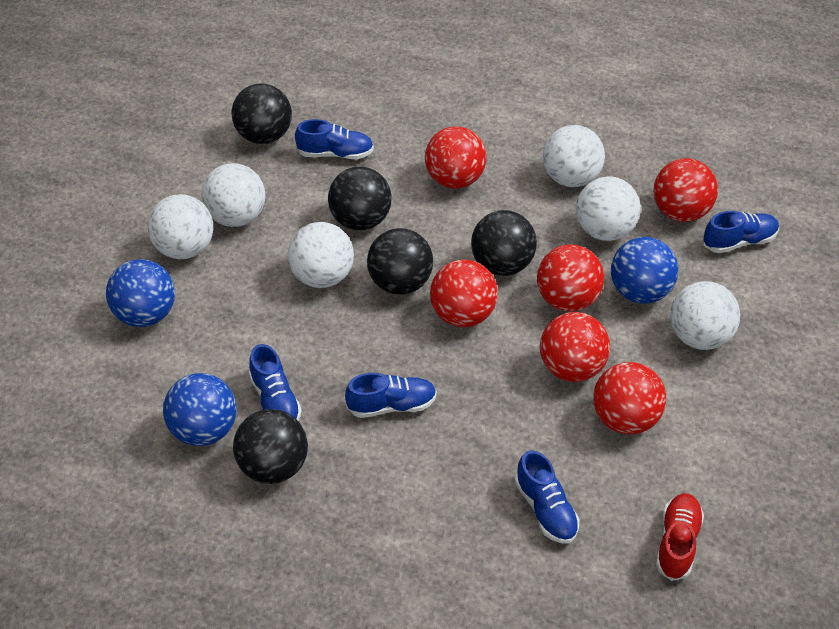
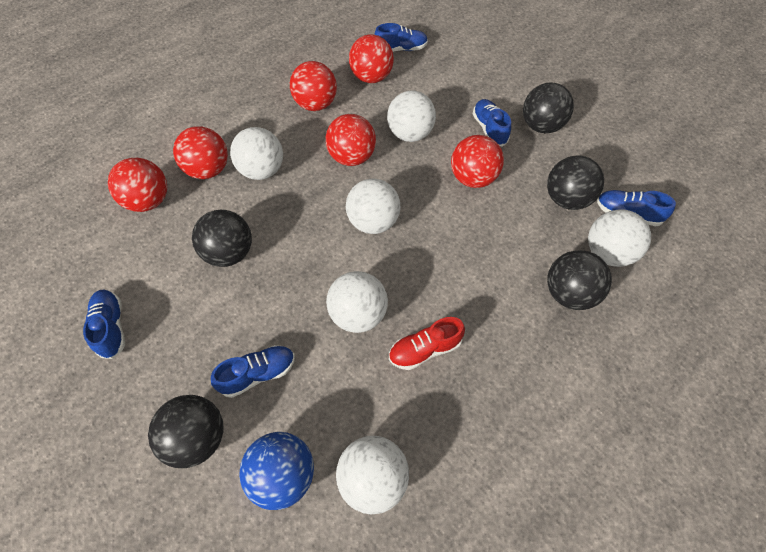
blue ball: [106,259,175,327] [163,373,237,446] [611,237,678,304] = 3 -> [239,432,314,510] = 1

